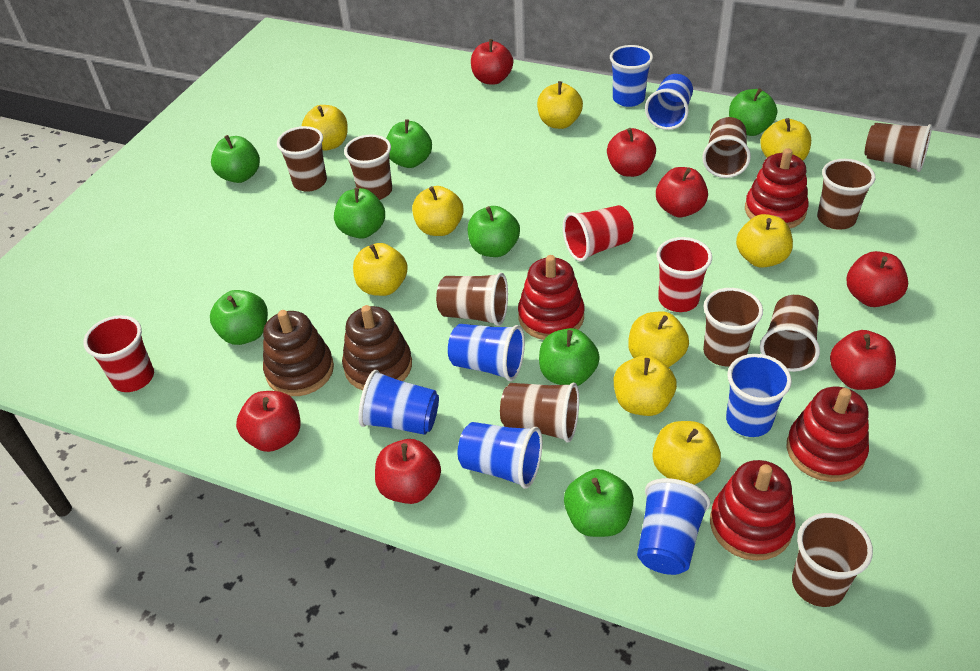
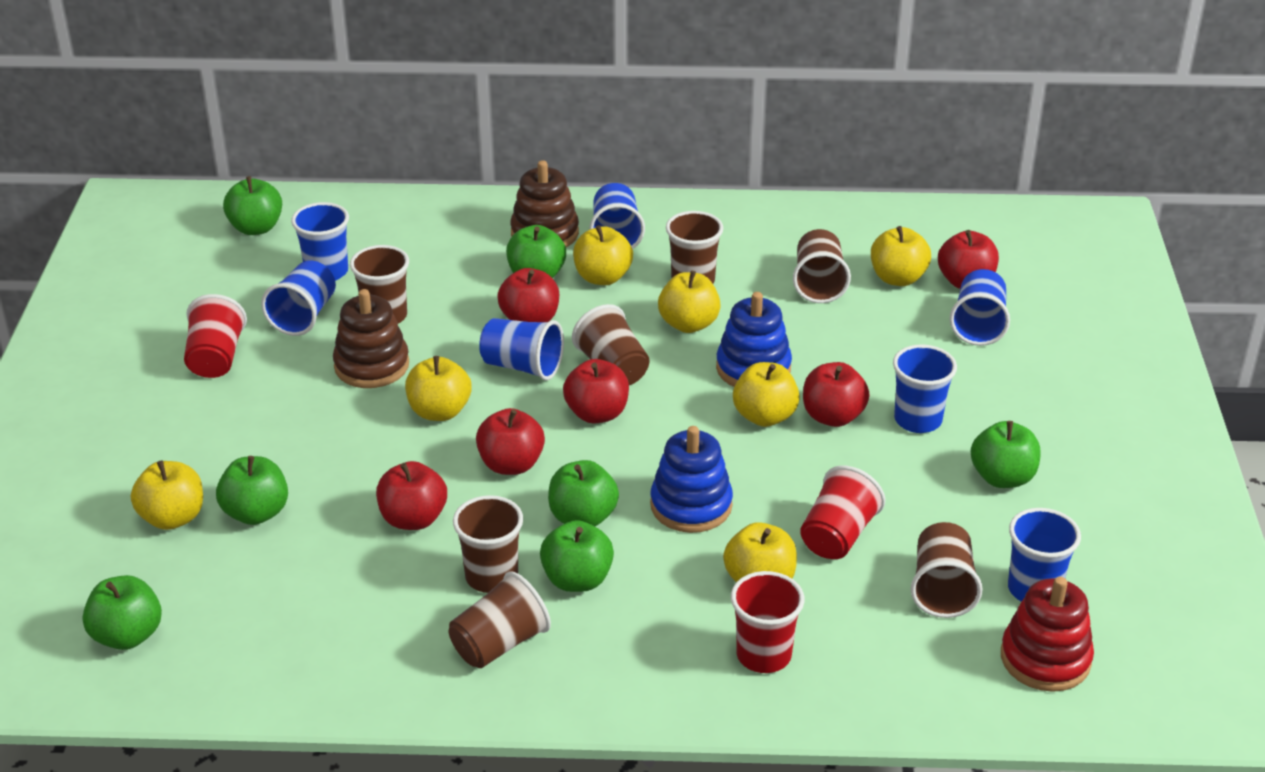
blue stacking toy: none = 0 -> [650,426,733,533] [716,292,792,387] = 2
brown cup: [277,126,327,192] [344,134,392,200] [436,272,508,326] [500,382,579,442] [702,117,751,178] [703,288,763,366] [760,295,820,372] [792,513,873,607] [817,159,875,230] [865,123,932,172] = 10 -> [350,245,409,324] [449,572,551,668] [453,495,523,593] [572,304,650,385] [666,211,723,284] [793,229,851,303] [911,522,983,618] = 7
green apple: [210,290,268,345] [211,135,260,183] [334,188,385,239] [386,119,432,168] [468,206,520,257] [539,328,600,386] [564,469,634,537] [729,88,777,136] = 8 -> [83,575,162,650] [216,456,288,525] [223,176,282,235] [506,225,566,278] [540,520,614,592] [548,460,619,527] [971,421,1041,488] = 7
red apple: [236,391,300,452] [375,439,441,504] [471,39,513,85] [607,128,656,177] [656,167,708,217] [830,330,896,390] [847,251,908,307] = 7 -> [376,461,447,530] [476,408,545,475] [497,268,559,322] [563,359,629,423] [803,362,869,427] [938,230,999,289] = 6
red stacking toy: [518,255,584,340] [710,460,795,561] [745,148,809,228] [787,387,869,482] = 4 -> [1001,577,1094,692] = 1
yellow apple: [302,105,348,151] [353,243,408,296] [412,186,464,236] [537,81,583,129] [614,355,677,416] [628,311,689,367] [652,421,721,485] [736,214,793,268] [760,118,811,160] = 9 -> [131,460,203,530] [405,356,471,421] [573,225,633,285] [658,271,721,333] [723,522,797,582] [733,362,800,427] [871,226,931,286] = 7

